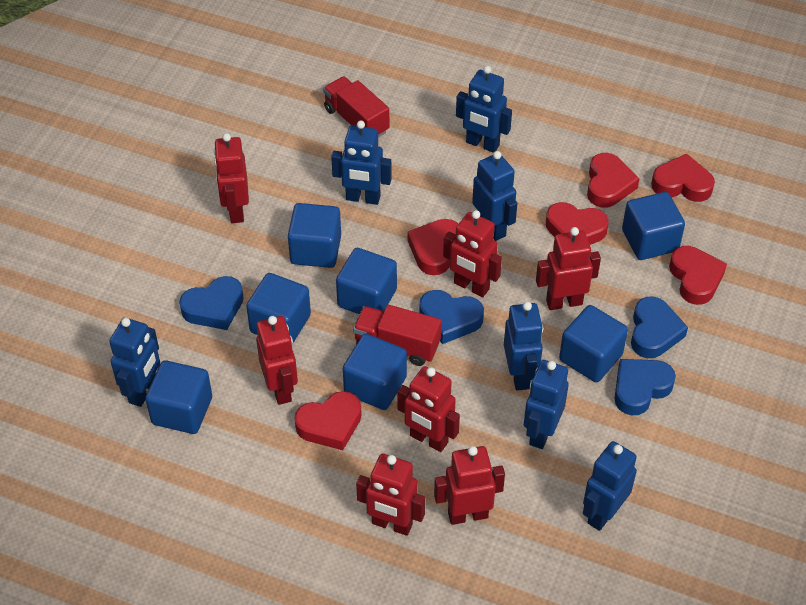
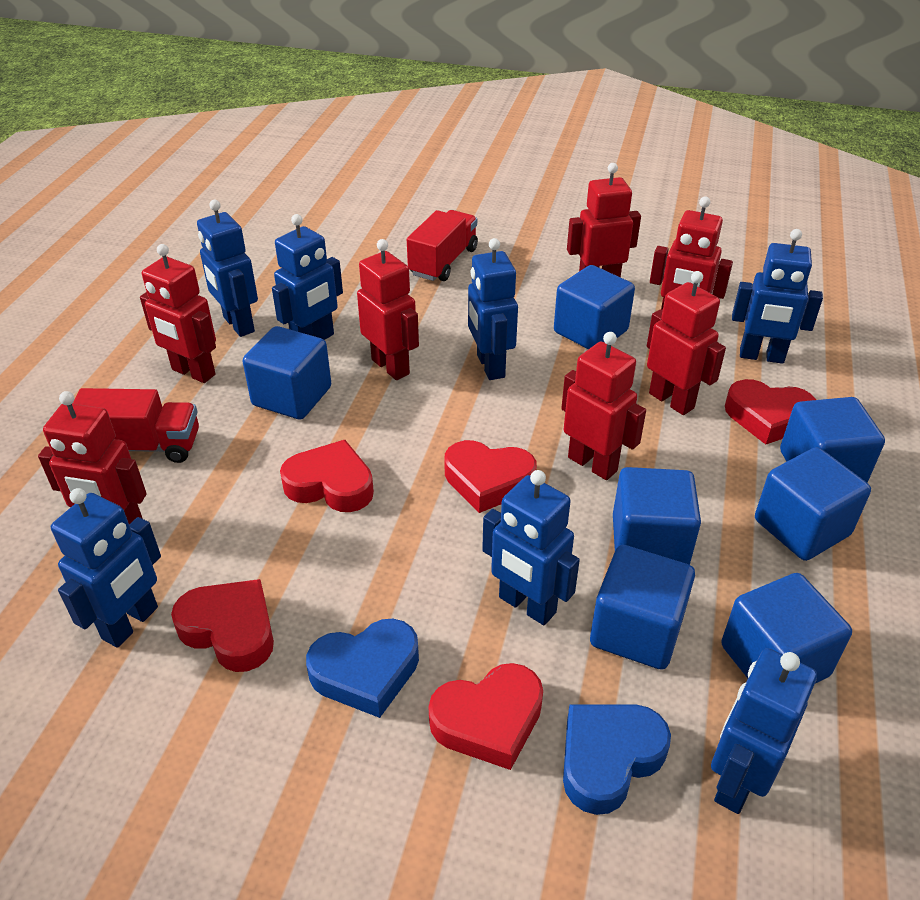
blue heart: [179,276,244,330] [419,290,484,344] [614,359,676,415] [631,297,688,358] = 4 -> [306,619,419,718] [563,704,671,815] = 2
red heart: [294,391,362,450] [408,219,458,275] [546,202,609,245] [587,153,640,208] [651,154,715,202] [669,246,727,305] = 6 -> [171,579,274,672] [280,440,374,512] [428,663,543,770] [444,440,537,513] [725,379,816,445] = 5

